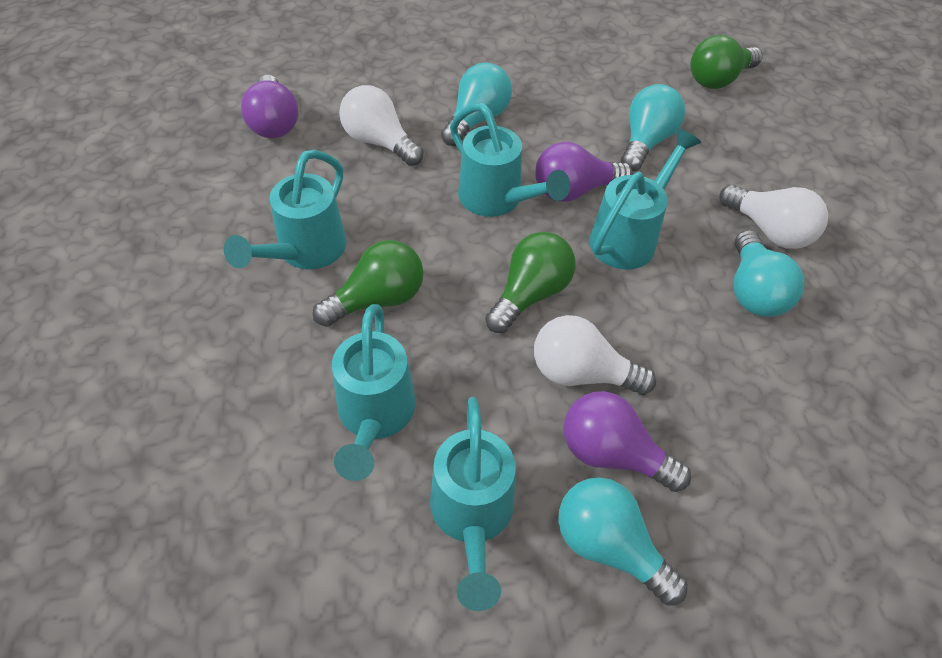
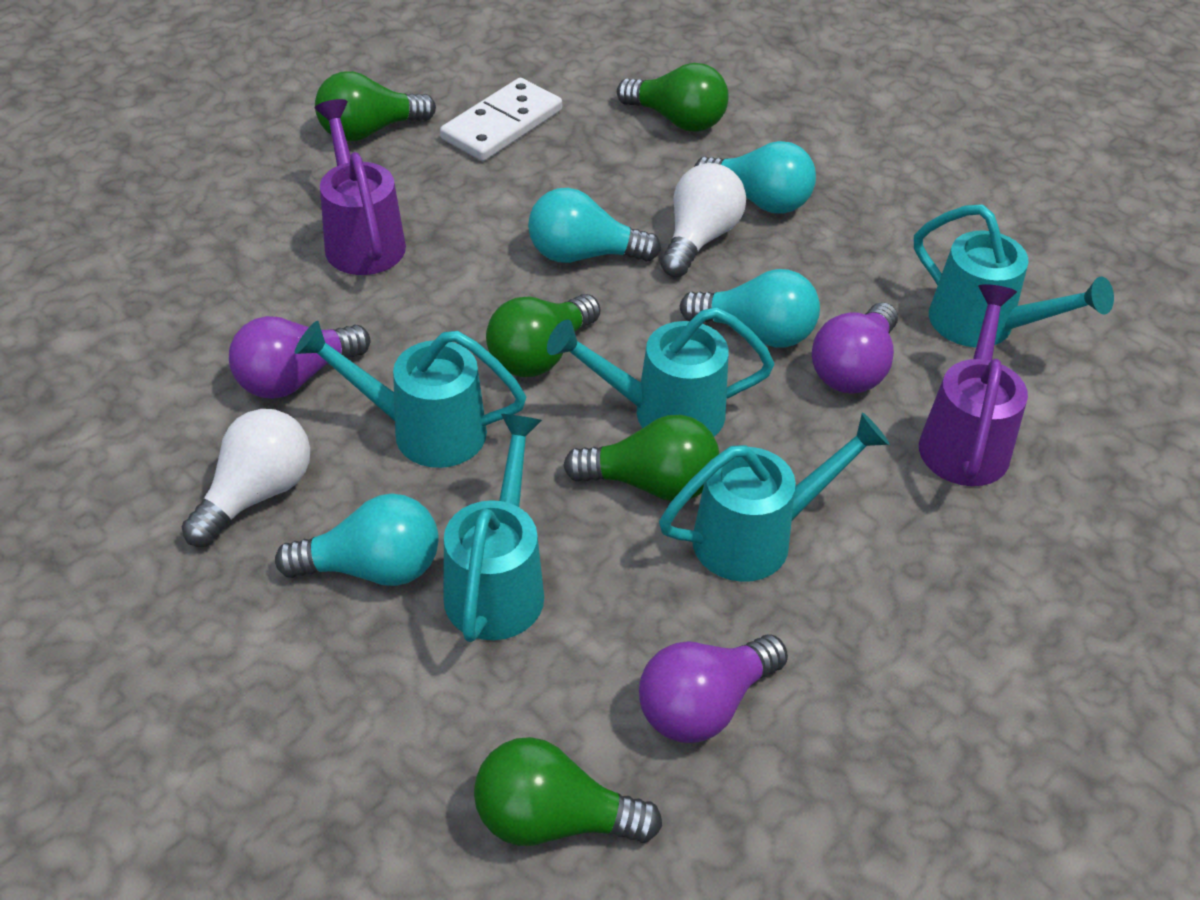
green light bulb: [313,240,424,327] [485,232,576,333] [690,35,762,89] = 3 -> [315,71,436,141] [474,737,662,846] [486,294,600,377] [563,415,719,501] [617,63,729,132] = 5
purple watering can: none = 0 -> [315,99,406,275] [919,284,1028,486] = 2
white domino: none = 0 -> [440,78,562,161] = 1
white light bulb: [339,85,423,166] [534,315,656,395] [719,184,828,249] = 3 -> [182,409,310,547] [661,163,746,277] = 2

